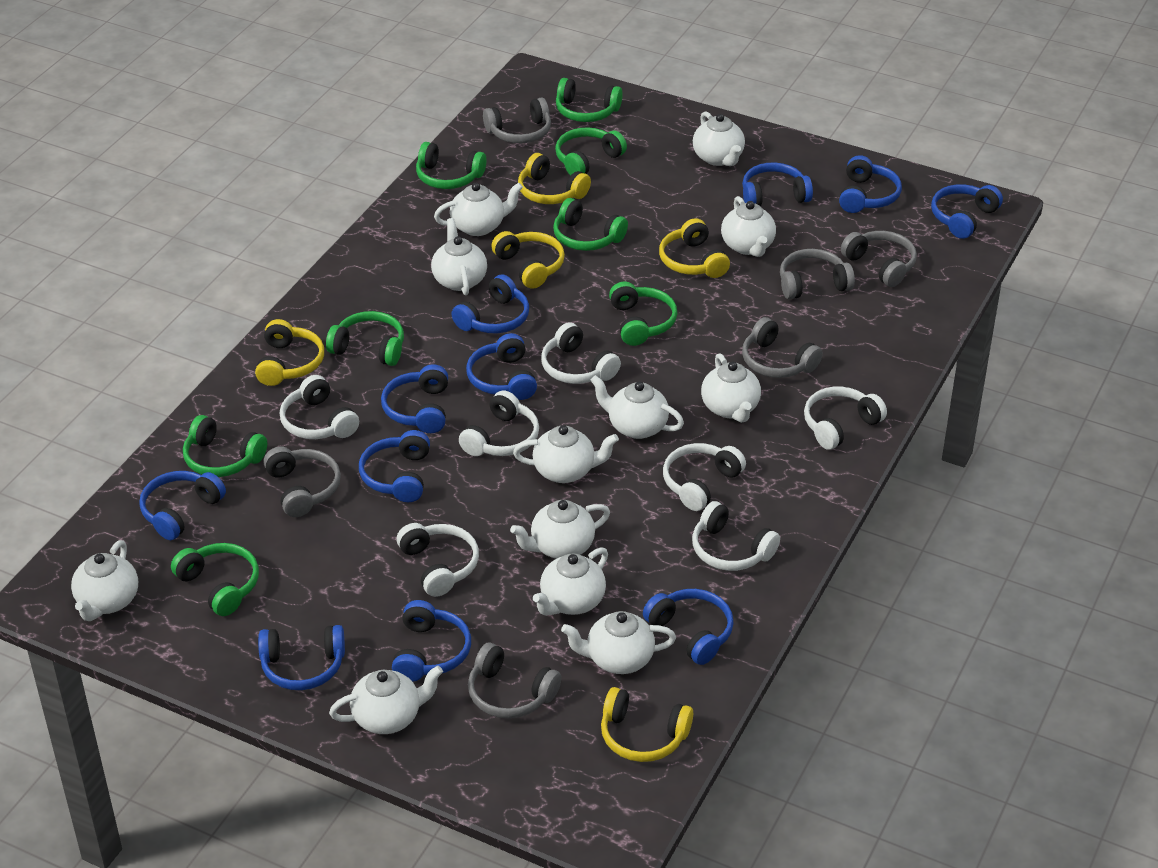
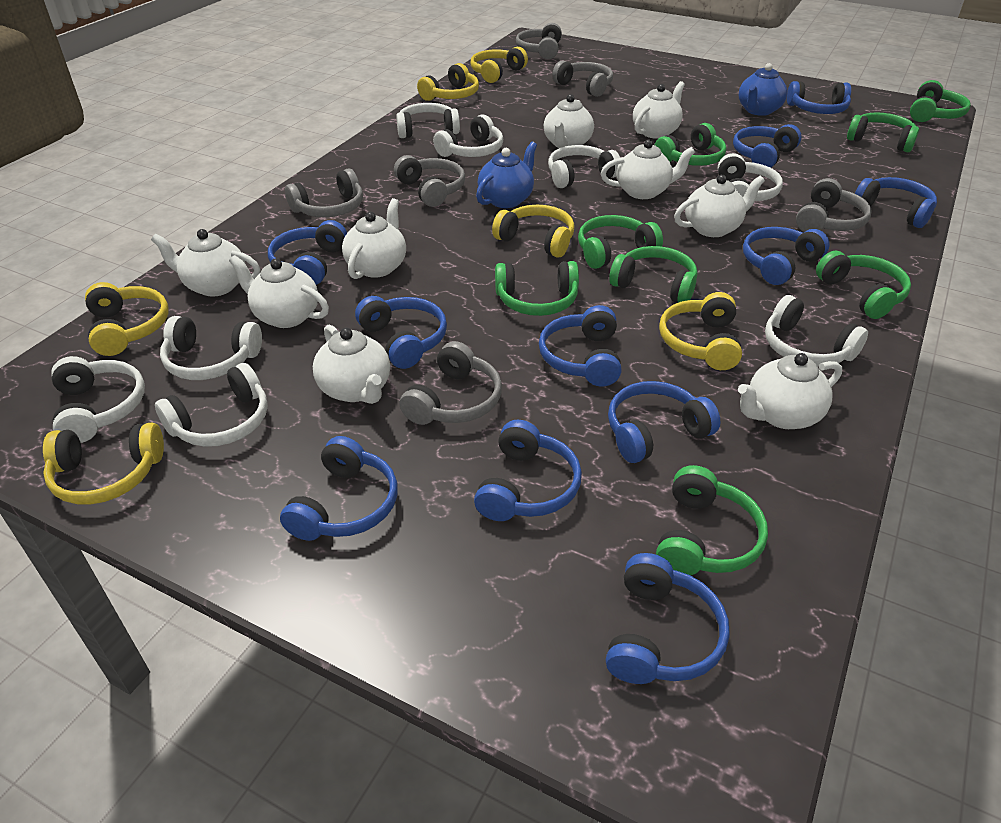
blue teapot: none = 0 -> [476,141,537,208] [739,63,787,116] = 2
white headphones: [280,375,359,439] [397,523,479,597] [459,390,539,456] [541,322,621,384] [663,443,746,511] [692,501,780,571] [804,387,887,450] = 7 -> [51,356,145,443] [155,363,268,447] [160,316,262,380] [396,103,460,138] [433,114,503,157] [548,145,620,188] [718,153,783,201] [765,295,868,366] = 8
white teapot: [71,540,138,621] [329,666,443,734] [431,218,487,296] [434,183,523,236] [510,500,610,559] [513,425,619,483] [533,547,608,616] [561,611,676,674] [590,375,684,439] [693,111,745,166] [701,353,761,423] [721,196,776,257] = 12 -> [151,229,261,297] [229,255,329,328] [313,325,390,404] [342,198,406,279] [544,94,594,148] [601,140,695,199] [633,81,685,139] [674,174,765,237] [738,353,842,429] = 9
yellow headphones: [255,319,324,386] [491,231,565,289] [518,153,591,204] [601,687,693,762] [659,218,730,278] = 5 -> [43,423,164,504] [85,282,169,356] [417,63,479,101] [470,47,528,83] [492,205,575,258] [659,292,742,370] = 6

